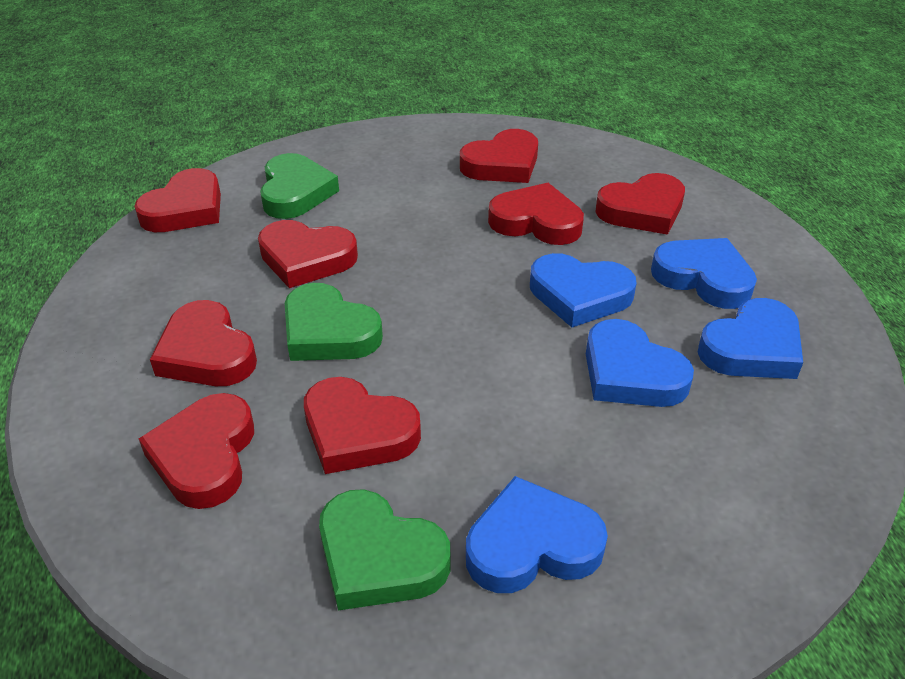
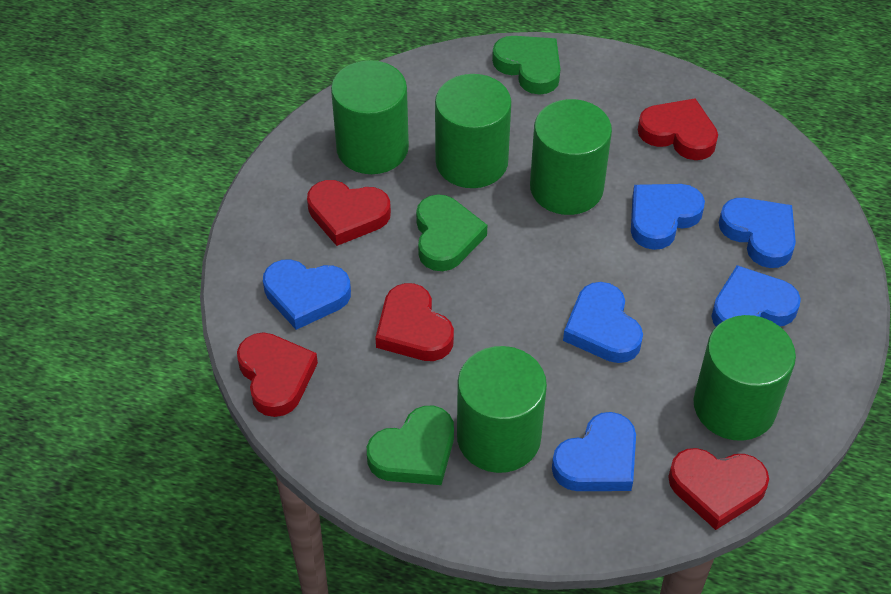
blue heart: [466,476,608,593] [530,253,637,327] [586,319,694,407] [651,238,757,309] [698,298,803,379] = 5 -> [263,259,351,330] [552,412,636,491] [563,282,643,363] [631,184,705,250] [712,265,801,327] [719,198,796,268] = 6
green cylinder: none = 0 -> [331,60,409,174] [435,74,511,188] [457,346,547,473] [530,99,612,215] [694,315,796,441] = 5
red heart: [134,168,221,232] [139,393,254,509] [150,300,257,386] [258,220,358,288] [304,377,421,474] [460,129,538,183] [488,183,584,245] [596,173,685,235] = 8 -> [237,333,318,417] [307,180,391,246] [375,283,454,361] [638,98,718,160] [668,448,769,530] = 5

